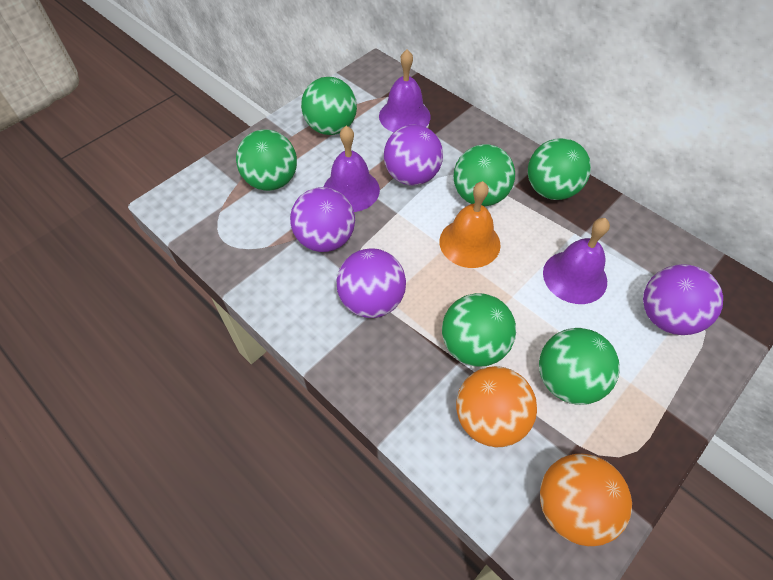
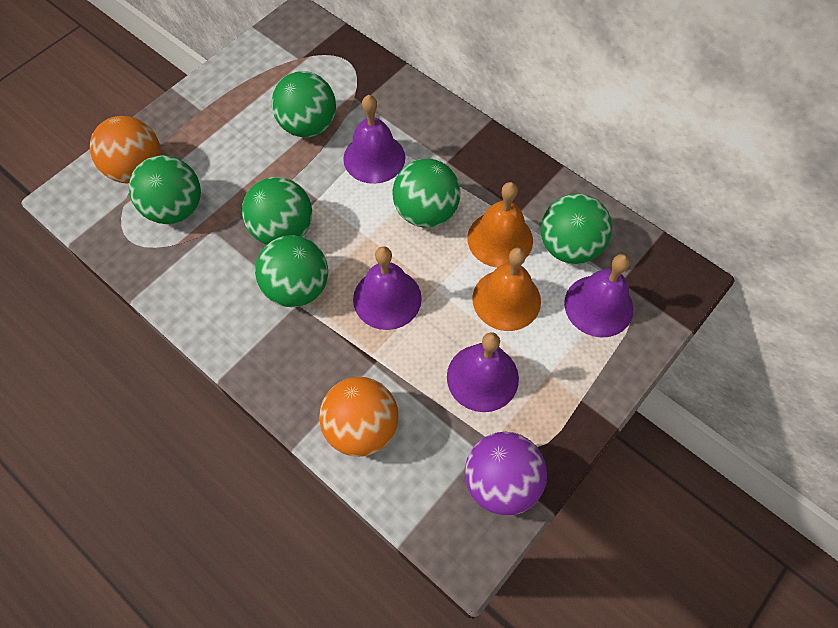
orange bell: [439,181,501,268] = 1 -> [467,182,533,268] [472,248,541,331] = 2
purple ball: [290,187,355,252] [337,248,406,318] [384,125,443,186] [643,264,723,335] = 4 -> [465,432,547,516] = 1
purple bell: [324,126,380,212] [379,49,431,132] [543,218,610,304] = 3 -> [343,95,405,184] [353,246,422,330] [447,333,519,412] [564,254,633,338] = 4

